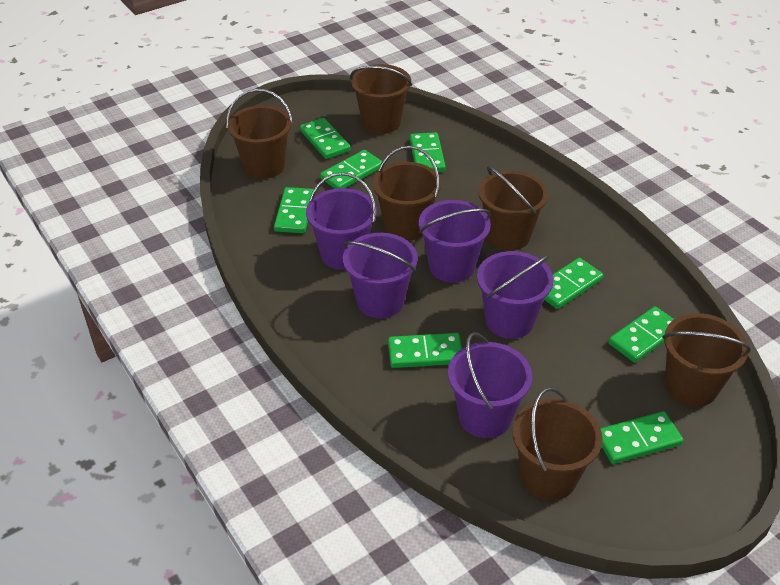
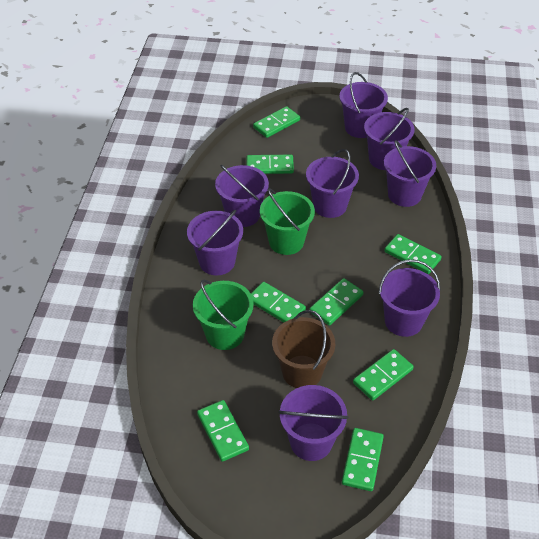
brown bucket: [226,89,293,179] [350,64,412,134] [373,146,441,241] [478,166,548,250] [512,387,602,501] [662,313,751,407] = 6 -> [272,310,335,388] = 1
green bucket: none = 0 -> [193,280,254,350] [260,188,315,255] = 2
purple bucket: [306,172,377,270] [343,233,418,318] [419,200,491,283] [448,332,532,438] [477,251,554,339] = 5 -> [187,210,243,275] [215,165,269,227] [278,385,348,461] [306,149,359,218] [339,72,388,138] [364,108,415,170] [379,259,440,337] [384,140,436,207] = 8

